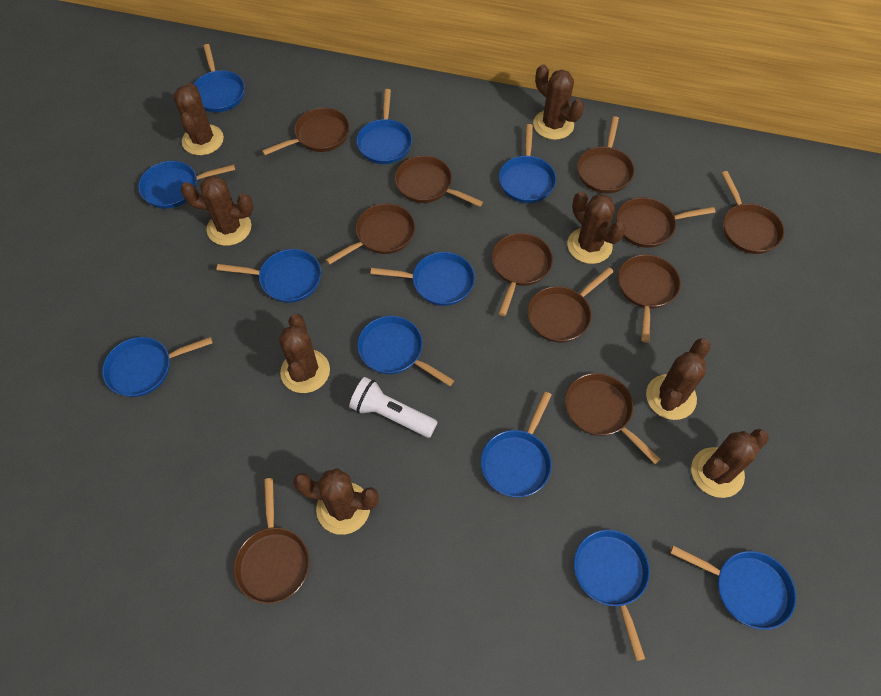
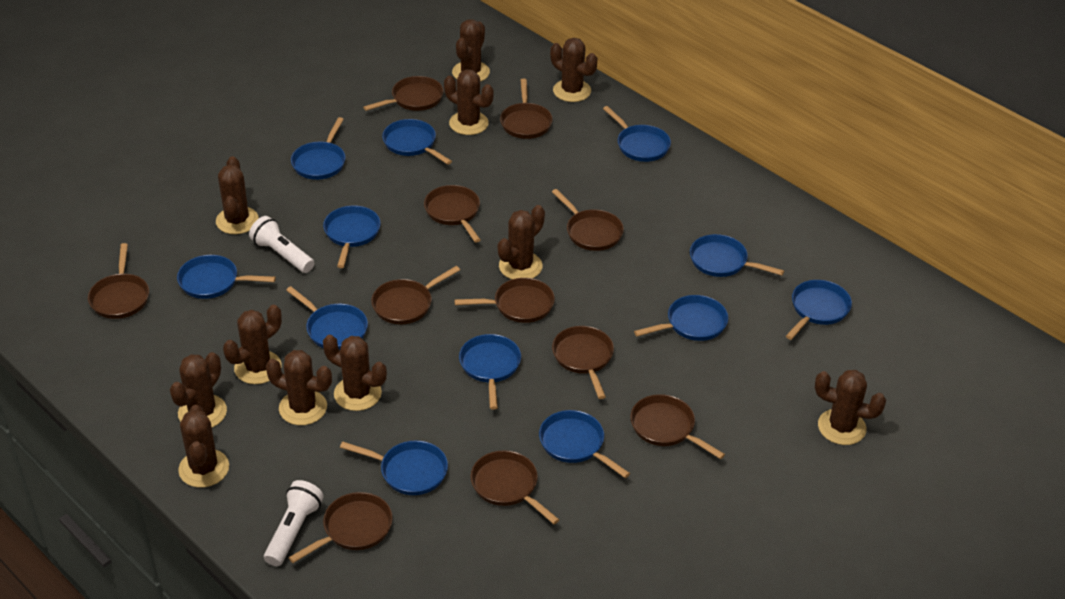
blue pan: [102,337,213,397] [138,161,235,209] [194,44,245,112] [217,249,321,303] [356,89,412,164] [357,316,454,386] [370,252,475,306] [481,392,552,497] [499,124,556,203] [574,530,650,661] [670,545,796,630] = 11 -> [177,255,276,299] [286,286,368,350] [291,117,346,180] [323,206,381,268] [340,441,448,495] [382,119,452,165] [459,334,521,410] [539,410,630,478] [603,106,671,162] [634,295,728,341] [690,234,784,277] [786,280,852,340] = 12
brown cactus: [173,83,224,155] [181,176,254,246] [279,314,330,393] [293,468,379,535] [533,64,584,140] [567,191,626,264] [646,339,711,420] [691,429,769,498] = 8 -> [170,352,227,428] [178,405,229,488] [216,156,259,234] [223,305,282,384] [266,350,332,425] [323,335,387,411] [444,69,493,135] [452,19,490,82] [498,205,545,279] [550,38,598,102] [815,370,886,445] = 11
white flashlight: [349,377,438,438] = 1 -> [249,216,314,273] [264,480,324,566] = 2

